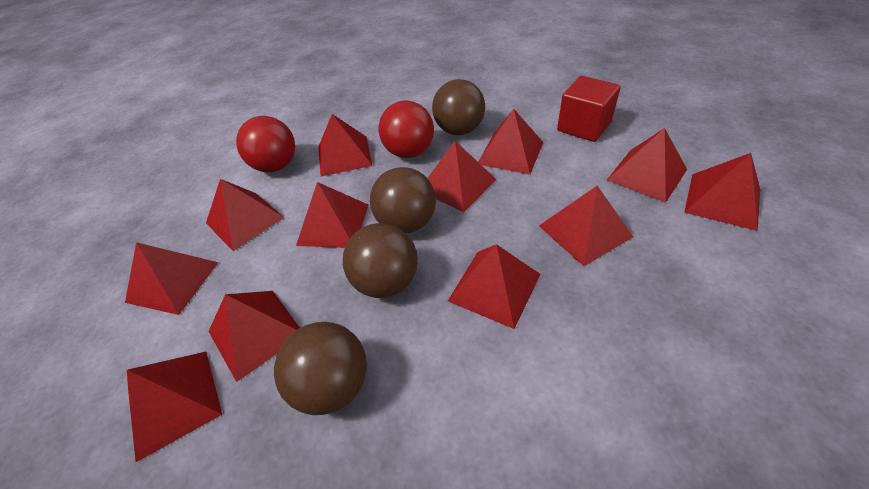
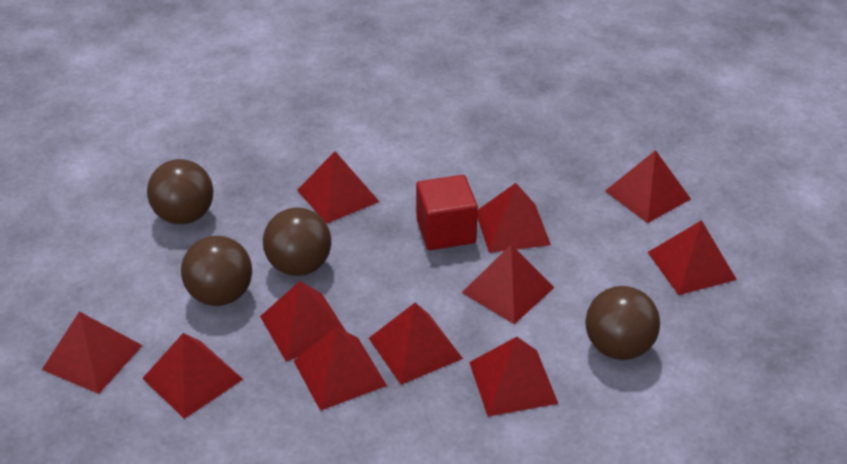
red ball: [236,116,295,172] [379,101,434,158] = 2 -> none = 0
red pyramid: [125,242,219,315] [127,352,222,462] [206,179,285,251] [208,291,300,382] [296,182,368,248] [318,114,373,176] [428,141,497,212] [448,244,541,329] [479,109,543,174] [539,185,633,266] [607,128,687,203] [684,153,760,231] = 12 -> [42,312,143,394] [142,333,243,419] [260,281,346,362] [294,327,387,411] [297,151,379,224] [369,303,463,385] [462,245,554,324] [469,337,558,417] [477,183,551,253] [605,150,691,223] [648,220,737,295] = 11

